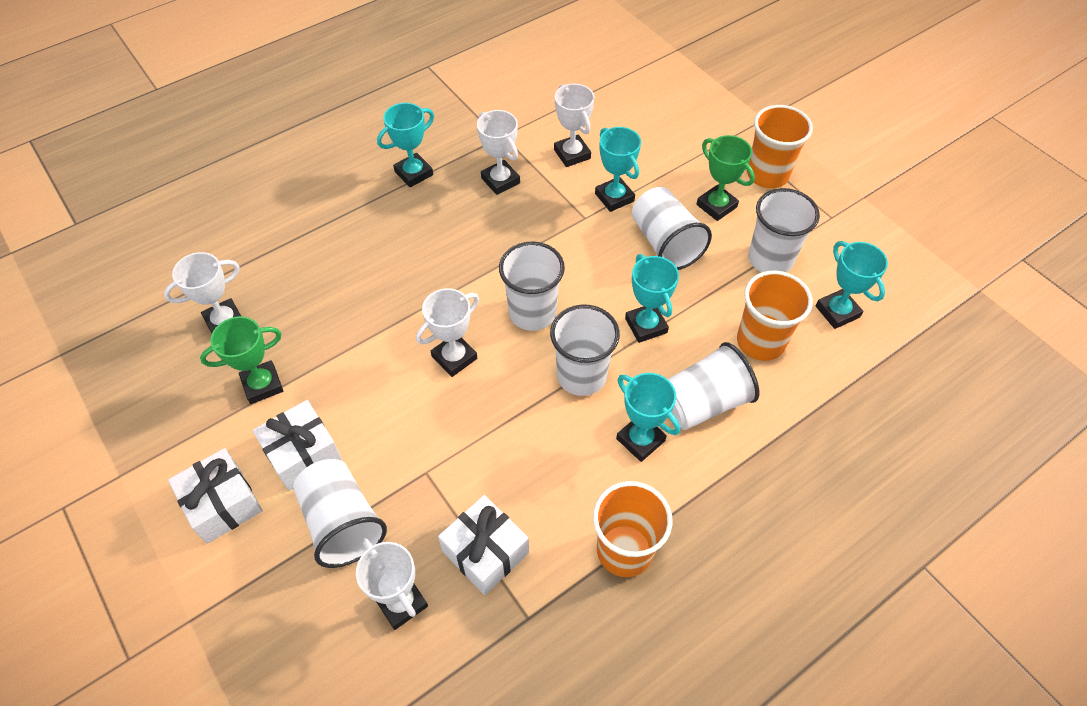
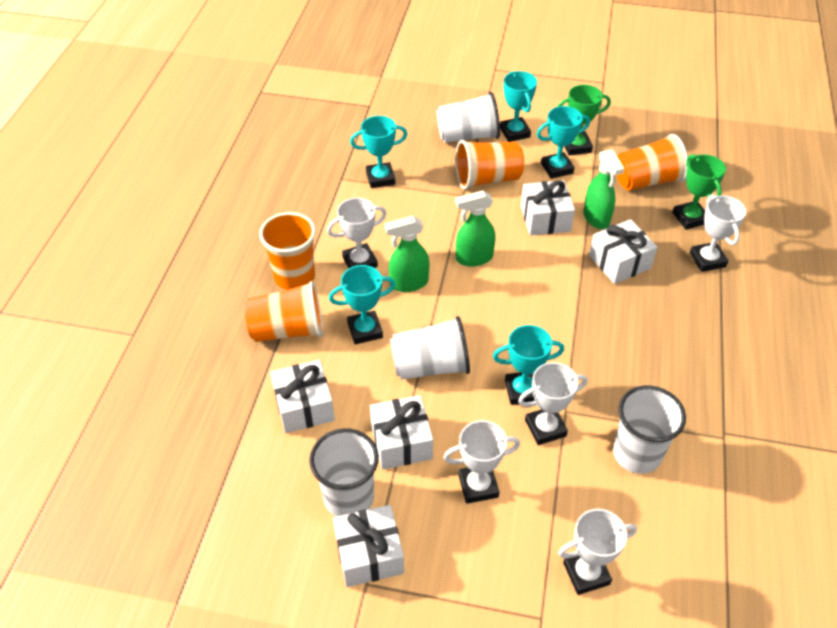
green spray bottle: none = 0 -> [385,216,429,292] [455,191,496,267] [583,149,624,229] = 3
orange cup: [593,481,673,577] [737,271,813,361] [747,105,813,188] = 3 -> [244,281,323,342] [259,212,316,290] [455,140,524,190] [617,134,688,191] = 4
white cup: [293,459,387,568] [499,242,565,331] [550,305,620,396] [632,187,712,270] [668,342,759,430] [748,188,820,272] = 6 -> [309,429,379,517] [390,316,470,380] [437,92,500,143] [613,386,686,474] = 4
white gift: [168,448,262,544] [253,400,342,491] [438,495,529,595] = 3 -> [270,360,335,433] [333,505,404,587] [370,395,433,470] [521,180,575,236] [589,219,658,284] = 5

